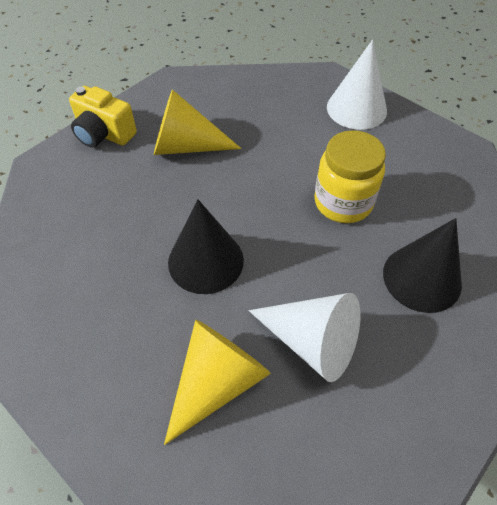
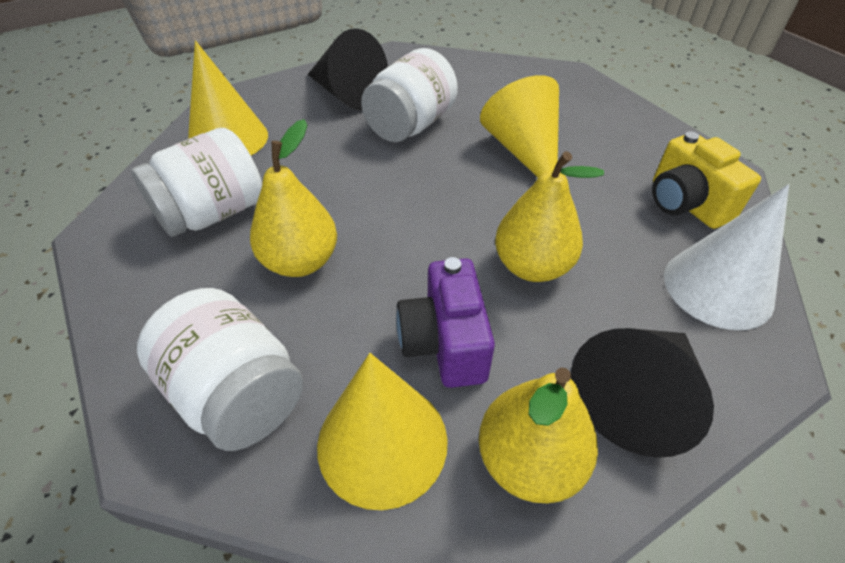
purple camera: none = 0 -> [396,257,495,388] = 1
white cone: [249,293,360,382] [327,40,387,130] = 2 -> [664,184,789,330] = 1
white jar: none = 0 -> [131,128,262,237] [137,288,303,451] [361,48,458,142] = 3
yellow cone: [154,89,241,155] [164,320,271,445] = 2 -> [188,41,268,155] [317,353,448,510] [480,75,559,178] = 3
yellow jar: [314,130,386,223] = 1 -> none = 0
yellow pear: none = 0 -> [250,119,337,277] [479,367,598,503] [495,151,604,282] = 3

